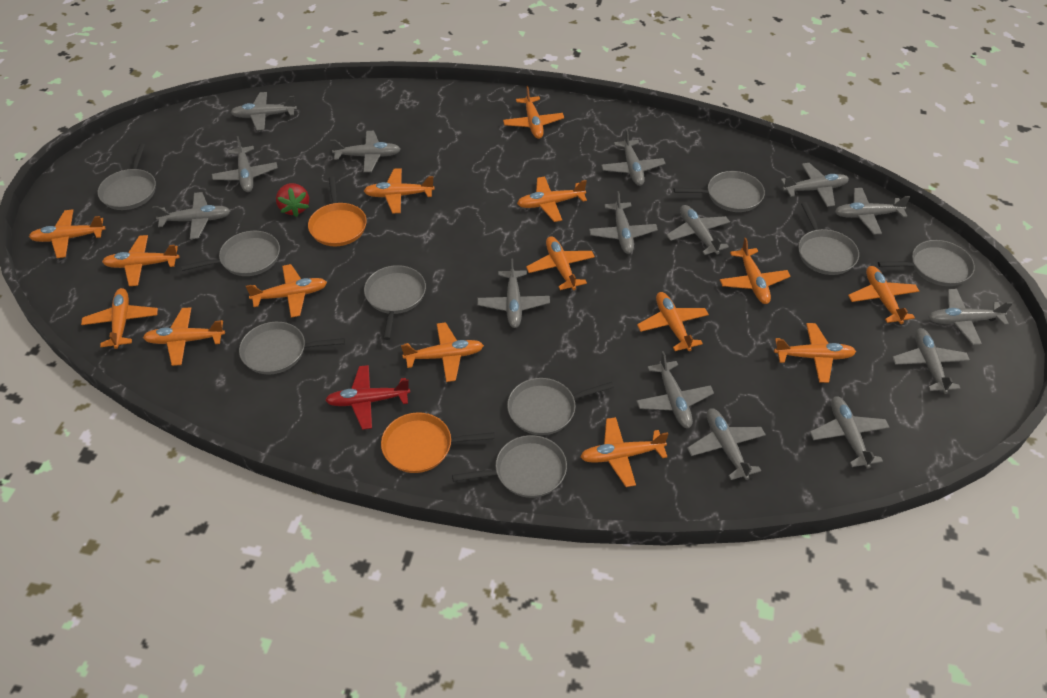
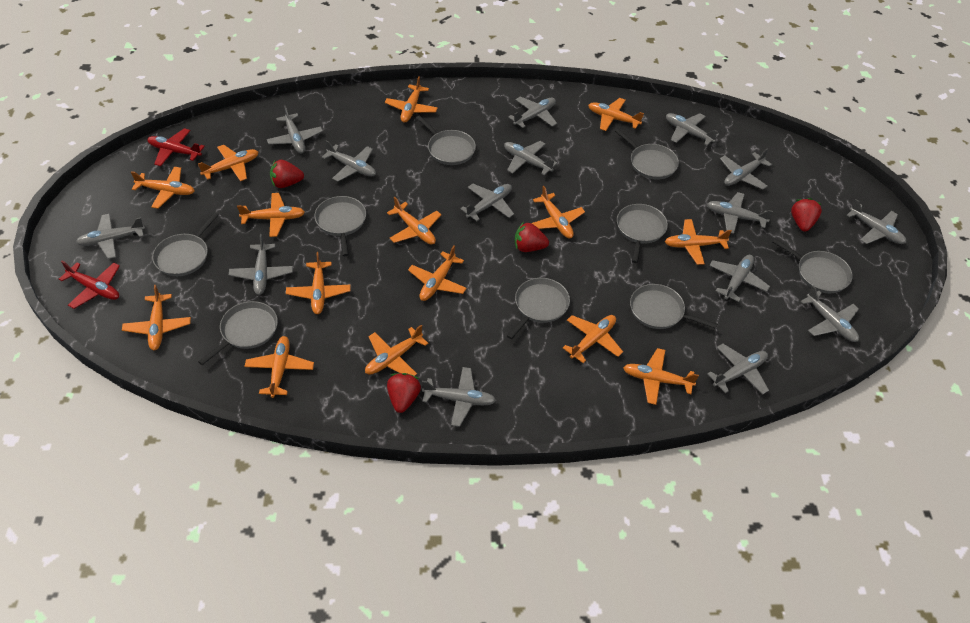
orange pan: [308,177,367,246] [381,413,495,473] = 2 -> none = 0
red plane: [325,365,410,430] = 1 -> [59,261,120,309] [147,128,205,166] = 2
red strawberry: [276,183,309,217] = 1 -> [270,160,304,188] [387,373,421,413] [515,222,549,252] [791,198,822,232] = 4

